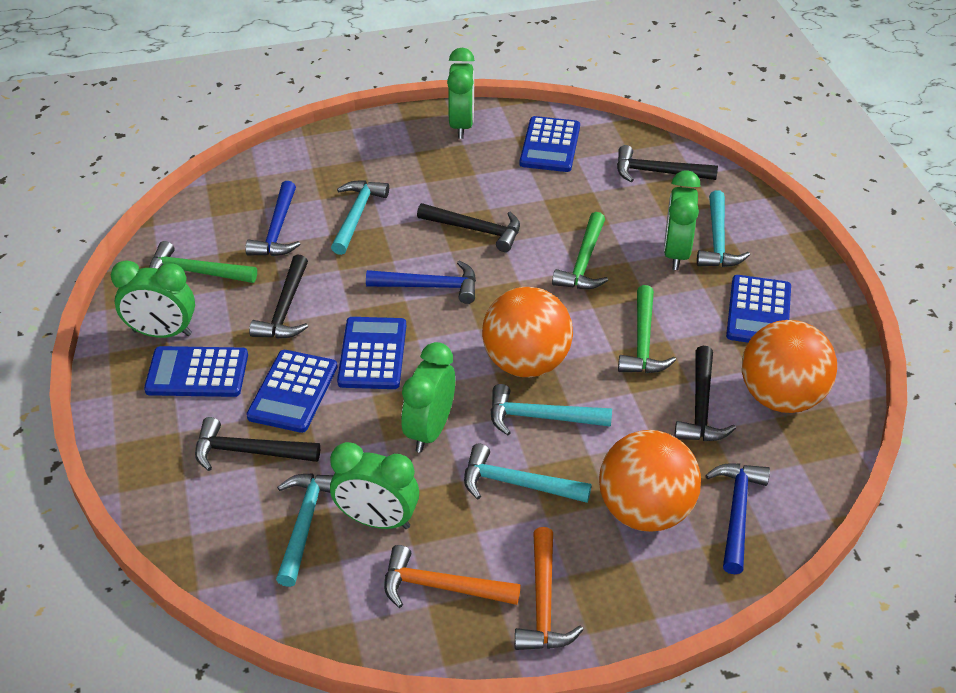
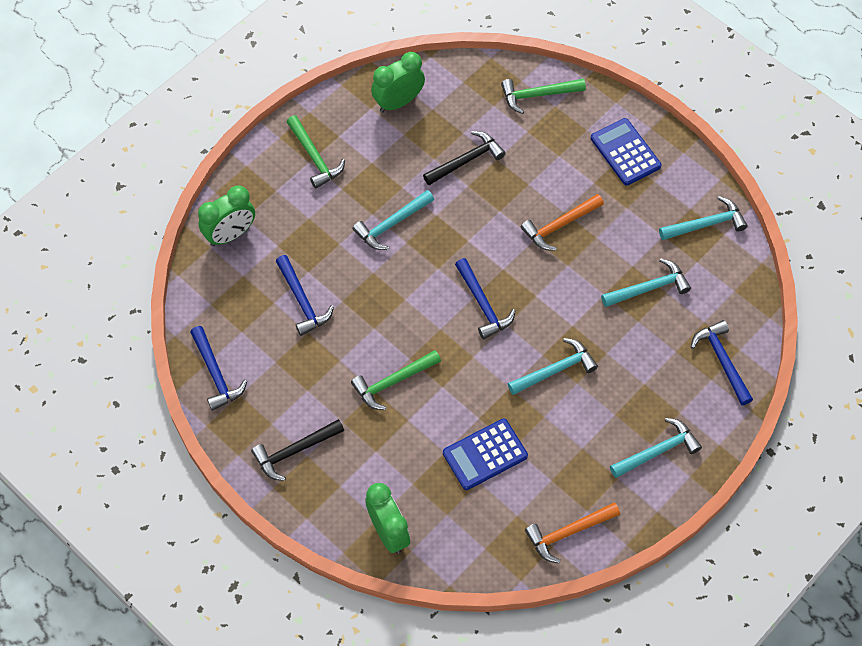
black hammer: [195,417,320,471] [249,255,308,339] [417,203,520,252] [617,145,718,182] [674,346,736,441] = 5 -> [251,419,344,481] [423,131,506,185] = 2
blue calculator: [144,346,248,397] [246,350,337,433] [337,317,406,389] [520,116,580,172] [726,275,791,343] = 5 -> [443,419,528,490] [591,118,662,185] = 2
blue hammer: [245,181,300,256] [366,260,476,304] [705,464,770,574] = 3 -> [190,326,247,411] [276,255,334,336] [455,258,516,339] [691,320,753,405] = 4
green clock: [111,260,195,338] [330,442,419,529] [401,342,455,453] [447,48,475,139] [664,170,700,270] = 5 -> [198,186,255,246] [365,483,410,554] [371,52,425,112] = 3
orange ball: [482,287,573,377] [599,430,701,532] [742,320,837,413] = 3 -> none = 0

